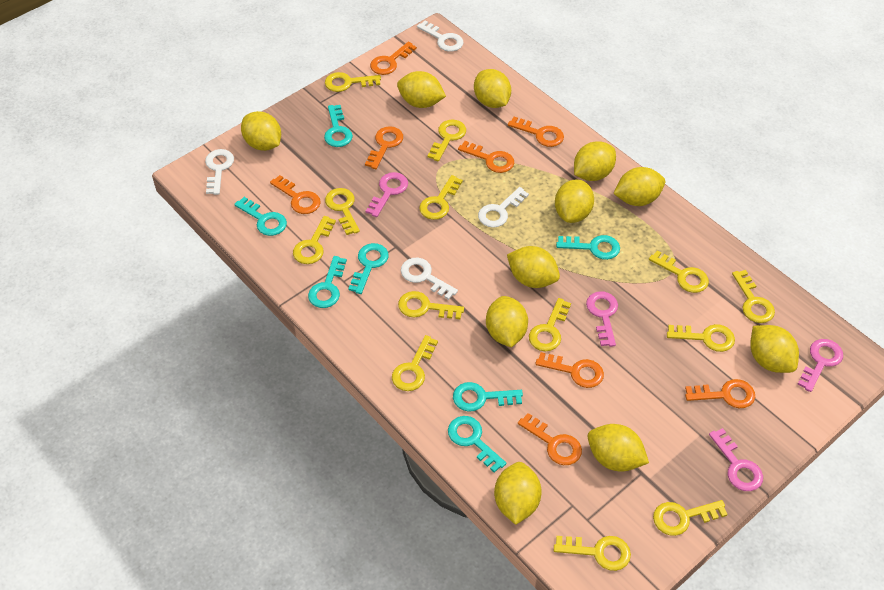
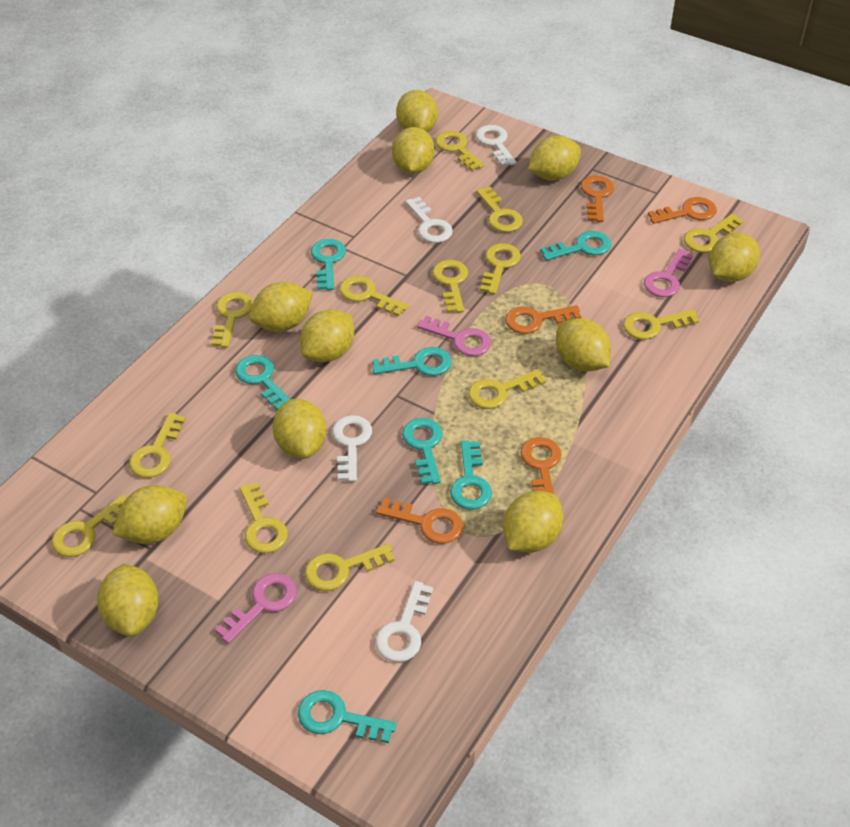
orange key: [270,175,321,214] [365,126,403,169] [370,41,417,75] [458,141,514,173] [508,117,564,147] [518,413,582,465] [535,352,604,388] [685,379,755,408] = 8 -> [376,498,463,544] [505,305,581,334] [520,437,562,494] [581,175,614,222] [648,197,717,224] = 5
pink key: [366,172,408,217] [586,291,618,347] [709,428,763,491] [797,339,843,392] = 4 -> [215,573,297,644] [417,316,492,356] [644,249,693,297] = 3

